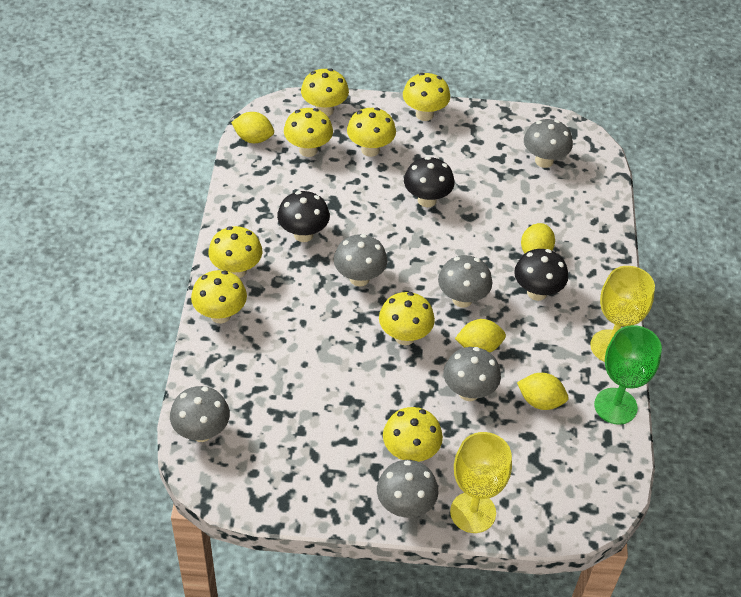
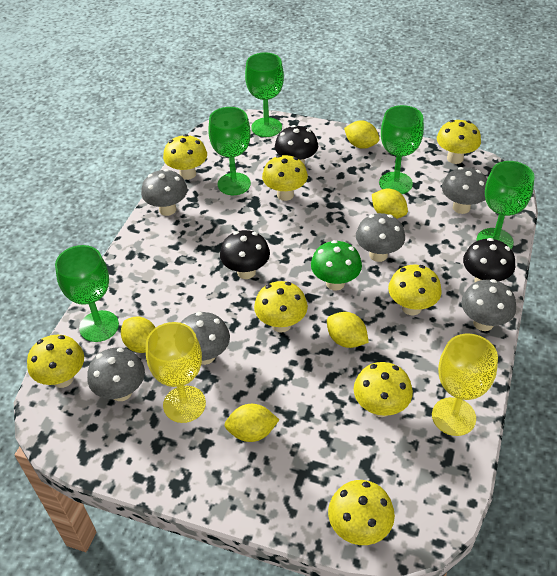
green goblet: [594,325,662,425] = 1 -> [55,245,119,342] [208,107,251,195] [245,52,284,137] [379,105,424,194] [477,161,535,249] = 5
green mushroom: none = 0 -> [311,240,362,291] = 1
yellow lemon: [231,112,274,143] [455,319,506,353] [517,373,568,410] [521,223,555,254] = 4 -> [121,317,156,353] [224,404,279,442] [327,312,369,348] [344,120,379,149] [372,189,408,219] = 5

